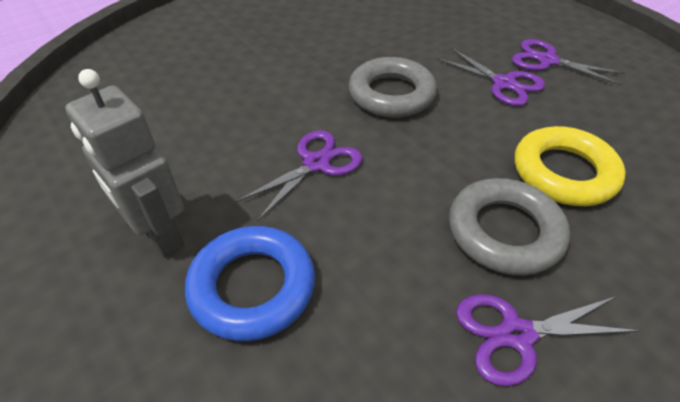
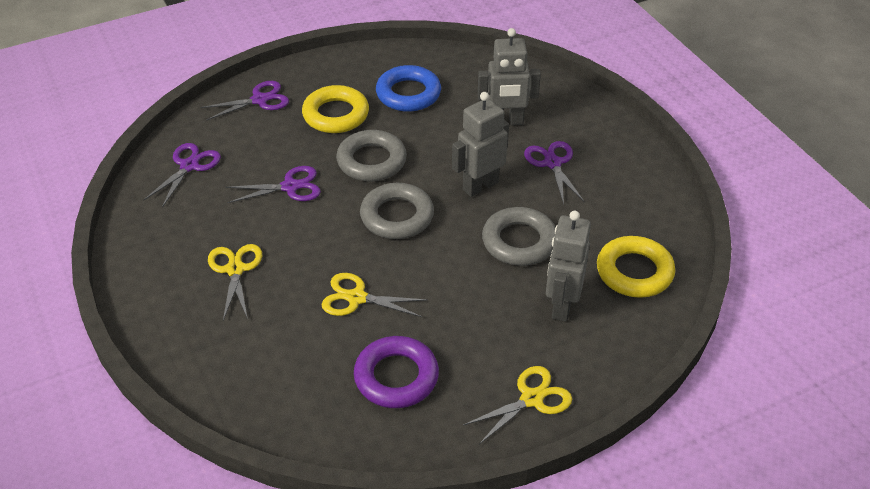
grey ring: [348,57,437,118] [449,178,570,275] = 2 -> [336,130,407,182] [360,183,434,239] [482,207,555,266] = 3
grey robot: [65,69,185,258] = 1 -> [452,92,509,197] [478,28,541,125] [546,211,591,322] = 3
purple ring: none = 0 -> [354,336,439,408] = 1
yellow ring: [515,126,626,206] = 1 -> [302,85,369,133] [597,236,675,298] = 2
yellow scissors: none = 0 -> [208,244,262,321] [321,273,428,317] [463,366,572,444] = 3

